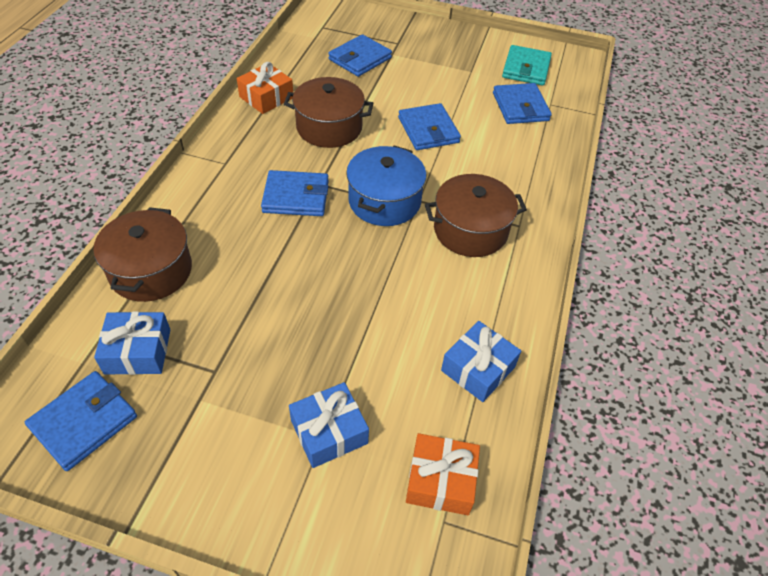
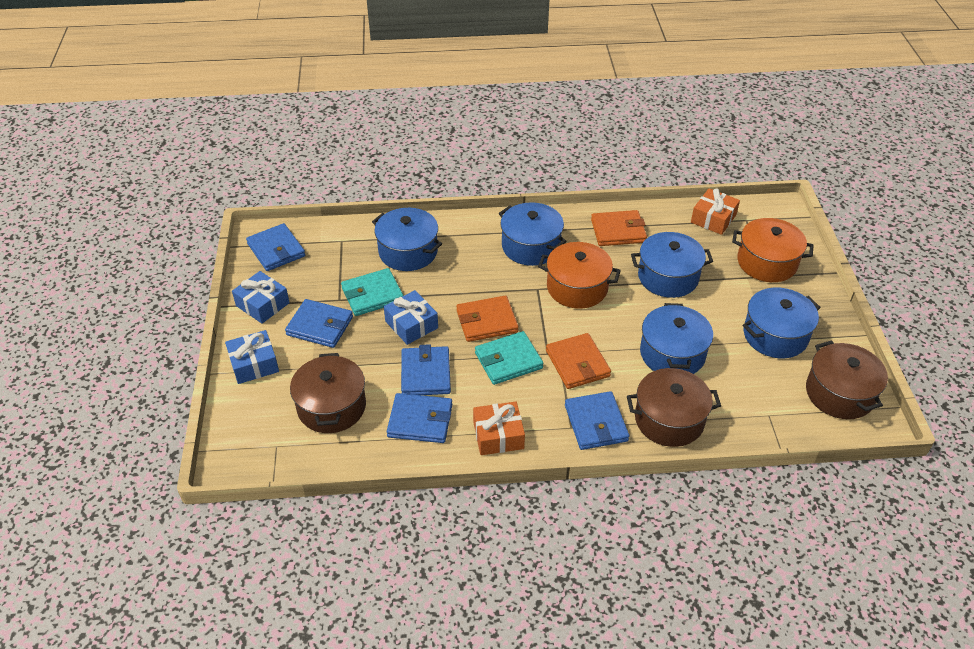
blue pot: [346,146,426,226] = 1 -> [372,208,442,271] [499,202,567,266] [631,232,713,298] [640,303,713,374] [743,288,821,358] = 5
orange pot: none = 0 -> [538,242,621,309] [732,218,814,282] = 2
orange wallet: none = 0 -> [456,296,518,342] [546,333,611,389] [591,210,647,246] = 3
turquoise wallet: [502,45,552,86] = 1 -> [341,268,404,316] [475,331,544,385] = 2

